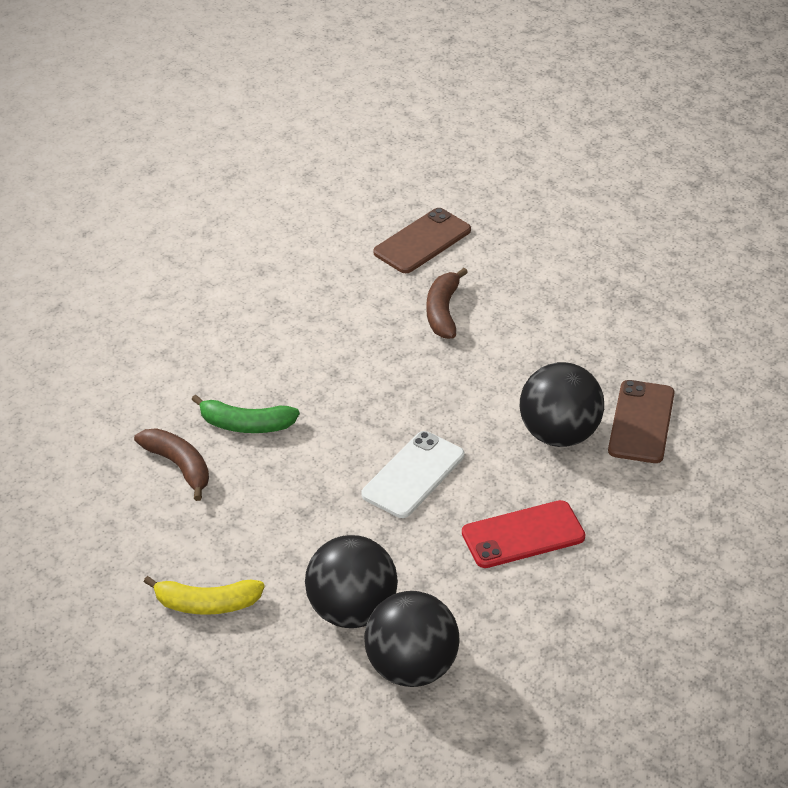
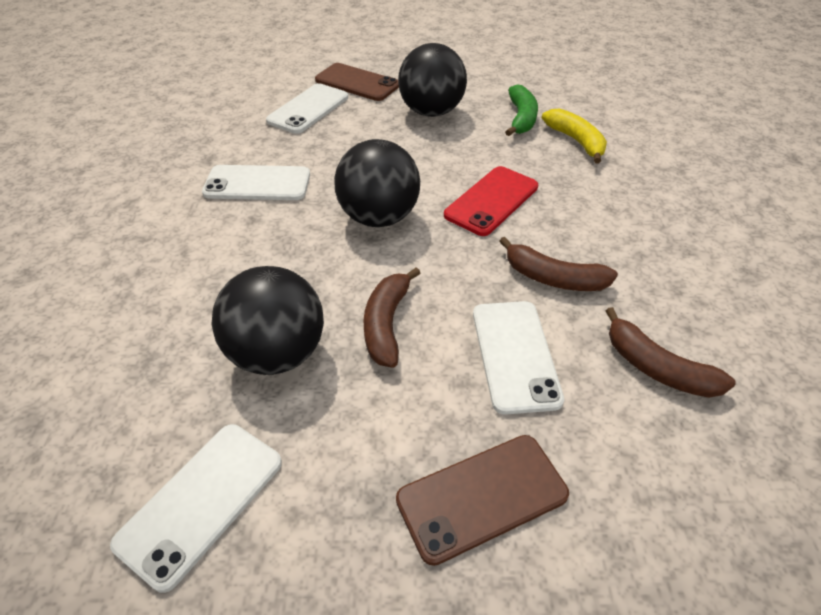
brown banana: [134,428,209,501] [427,268,468,339] = 2 -> [363,267,420,368] [499,237,618,291] [606,307,736,398] = 3
white phone: [362,431,464,518] = 1 -> [110,424,282,593] [202,165,310,200] [266,83,348,134] [473,301,564,415] = 4

